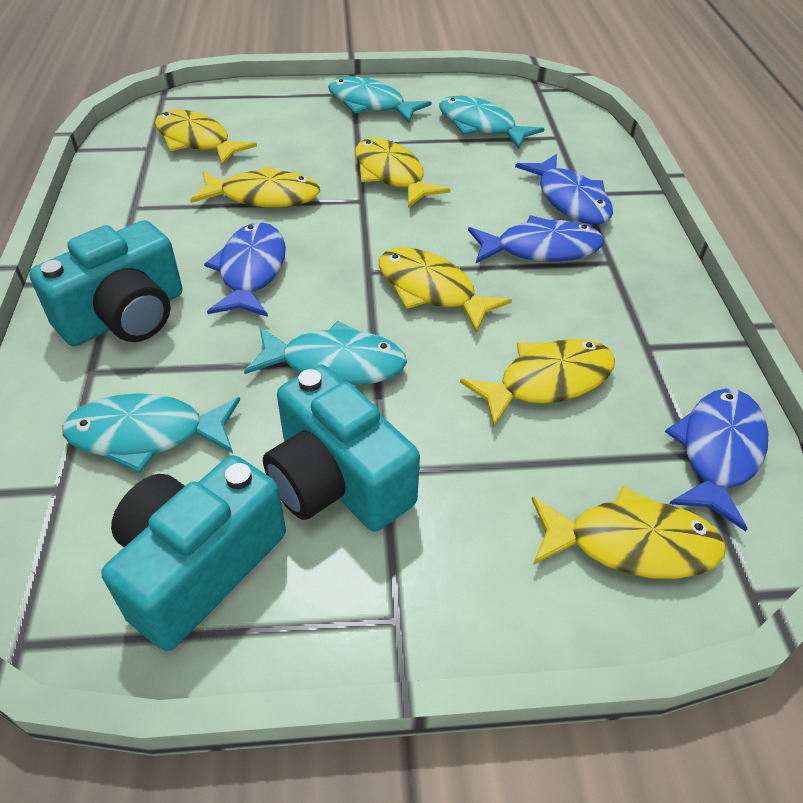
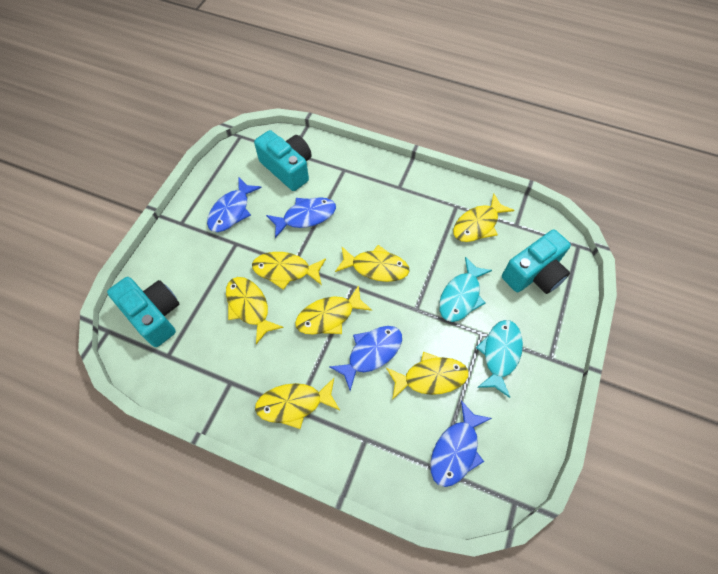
turquoise fish: [62,393,240,473] [244,321,407,385] [328,77,432,123] [439,96,544,149] = 4 -> [439,257,492,322] [476,320,523,398] = 2
yellow fish: [155,110,257,166] [190,166,320,208] [355,138,451,208] [379,247,512,333] [460,339,615,427] [532,485,726,579] = 6 -> [226,277,284,344] [252,252,326,290] [255,378,340,429] [295,285,372,335] [335,245,410,282] [386,352,468,400] [453,194,514,242] = 7

